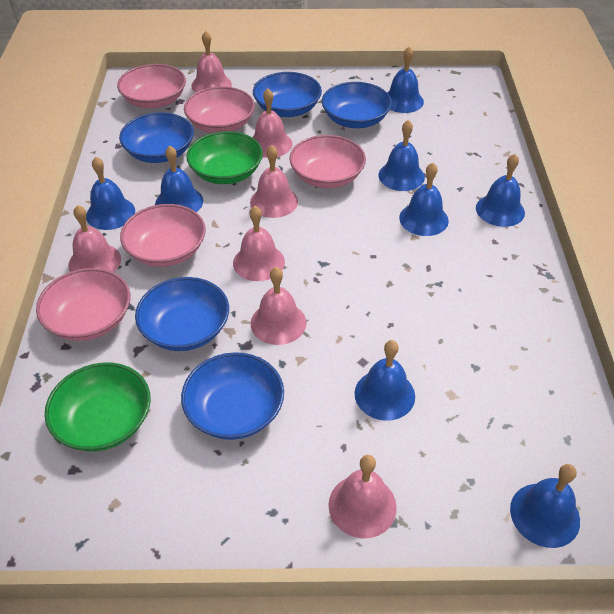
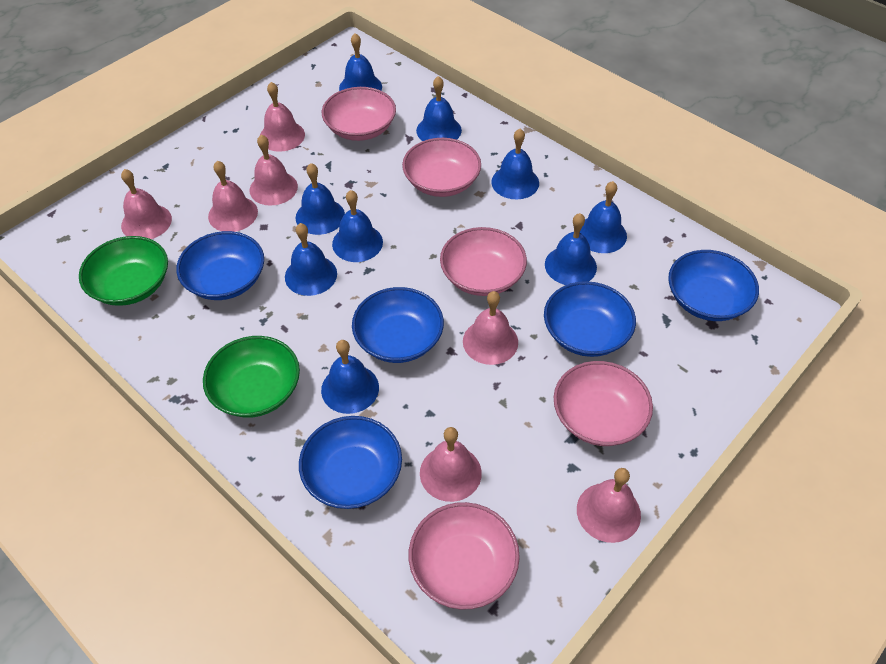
blue bell: [86,157,135,230] [155,146,203,212] [355,340,415,421] [378,120,425,191] [387,46,424,113] [399,163,449,236] [476,154,525,227] [510,464,580,548] = 8 -> [285,223,337,296] [295,163,345,235] [321,340,379,414] [332,190,383,262] [339,33,382,91] [416,76,462,141] [491,129,539,199] [545,213,597,285] [580,181,627,253] = 9

